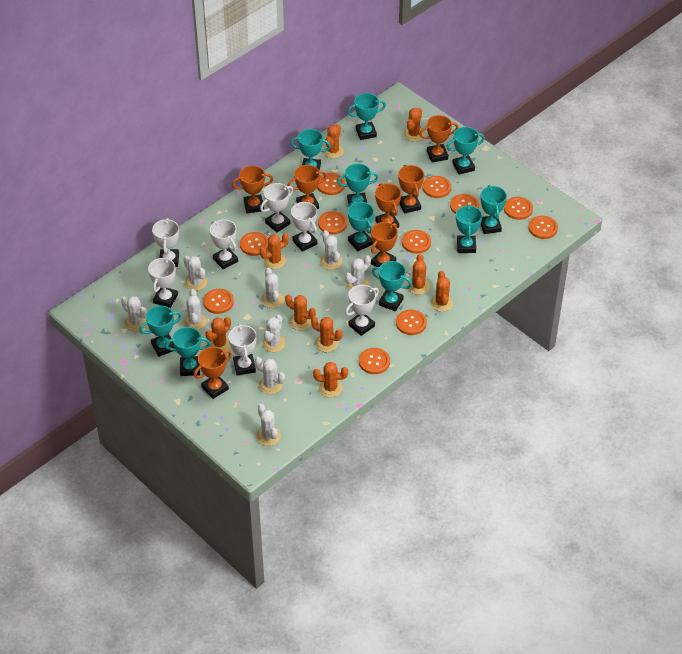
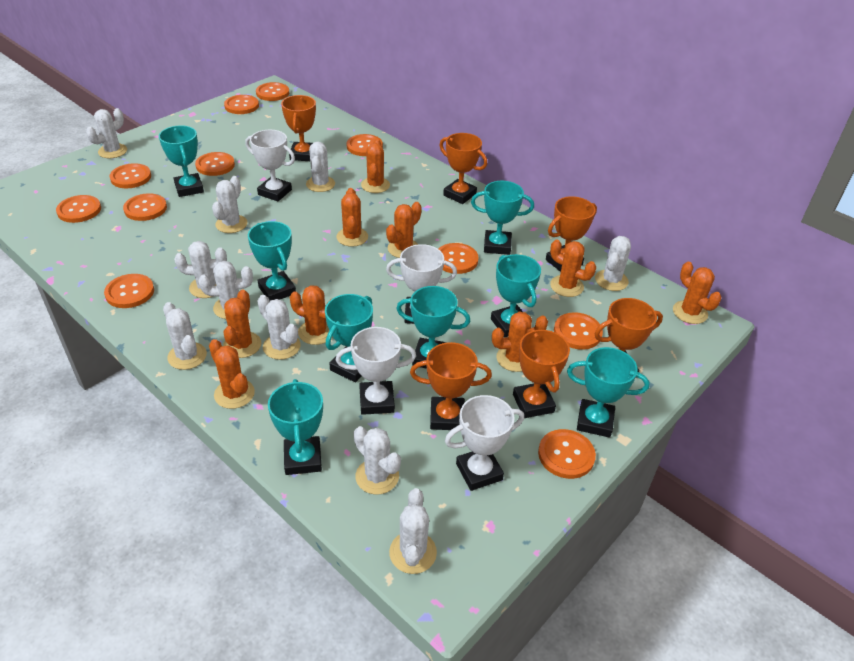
orange trophy: [194,347,232,399] [232,166,273,213] [287,165,327,209] [371,222,398,267] [375,183,401,228] [398,165,424,214] [419,115,459,162] = 7 -> [281,95,316,161] [410,342,492,430] [439,133,487,204] [513,328,570,418] [546,196,597,272] [595,298,663,378] = 6
turquoise trophy: [140,306,182,357] [165,327,211,376] [290,129,331,171] [337,163,378,204] [347,93,386,140] [348,202,374,251] [372,261,412,311] [446,127,485,174] [456,204,482,253] [480,185,507,234] = 10 -> [159,125,204,197] [248,221,296,301] [268,379,323,475] [325,294,373,383] [396,286,470,369] [471,181,534,255] [491,254,541,337] [567,347,650,438] = 8
white cactus: [121,296,147,331] [184,256,207,291] [184,289,207,330] [255,357,285,394] [256,404,281,446] [261,267,284,308] [262,315,285,352] [320,230,342,270] [345,255,371,290] = 9 -> [86,108,127,158] [163,302,207,370] [174,241,227,298] [199,261,253,319] [212,176,247,233] [258,295,301,360] [306,142,335,192] [354,426,401,495] [389,488,437,574] [595,236,631,291] = 10
white trophy: [148,257,178,308] [152,218,179,267] [210,219,238,270] [228,324,257,375] [260,183,293,232] [291,202,317,252] [345,285,379,336] = 7 -> [245,130,295,201] [336,327,416,415] [386,244,457,324] [445,395,524,491] = 4

